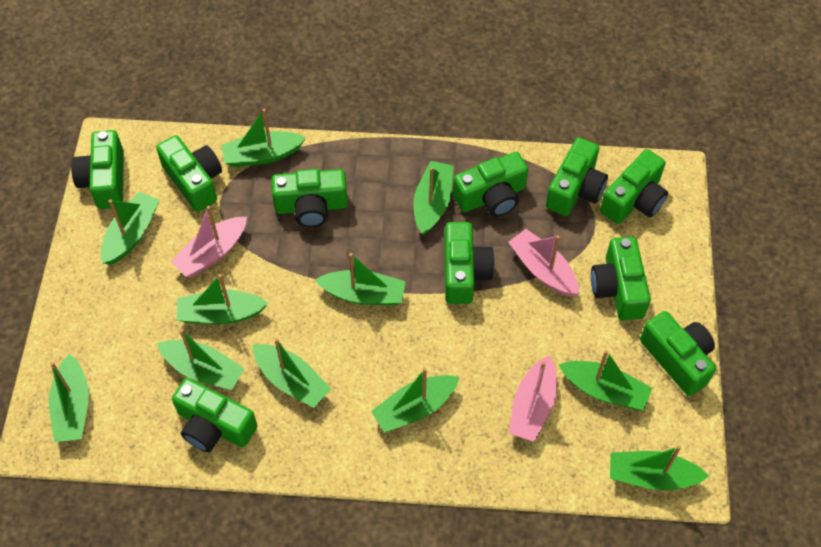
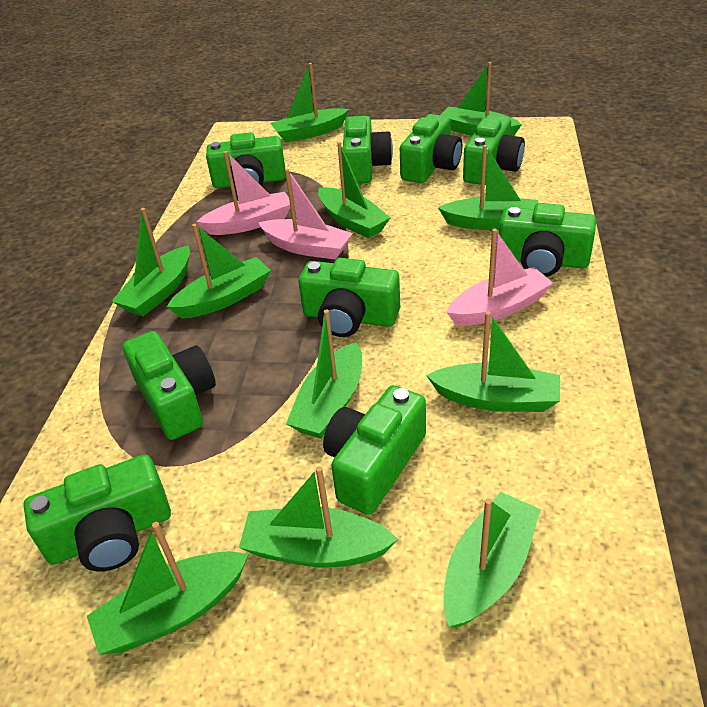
green camera: [71,130,124,209] [156,135,222,212] [172,378,257,452] [271,169,348,227] [444,222,495,304] [453,152,528,217] [546,138,608,216] [591,236,651,320] [600,149,668,224] [640,311,716,396] = 10 -> [23,454,171,571] [123,331,216,440] [206,132,286,188] [298,258,400,337] [323,385,426,515] [343,116,393,184] [400,114,462,183] [463,115,525,185] [499,203,596,277] = 9

